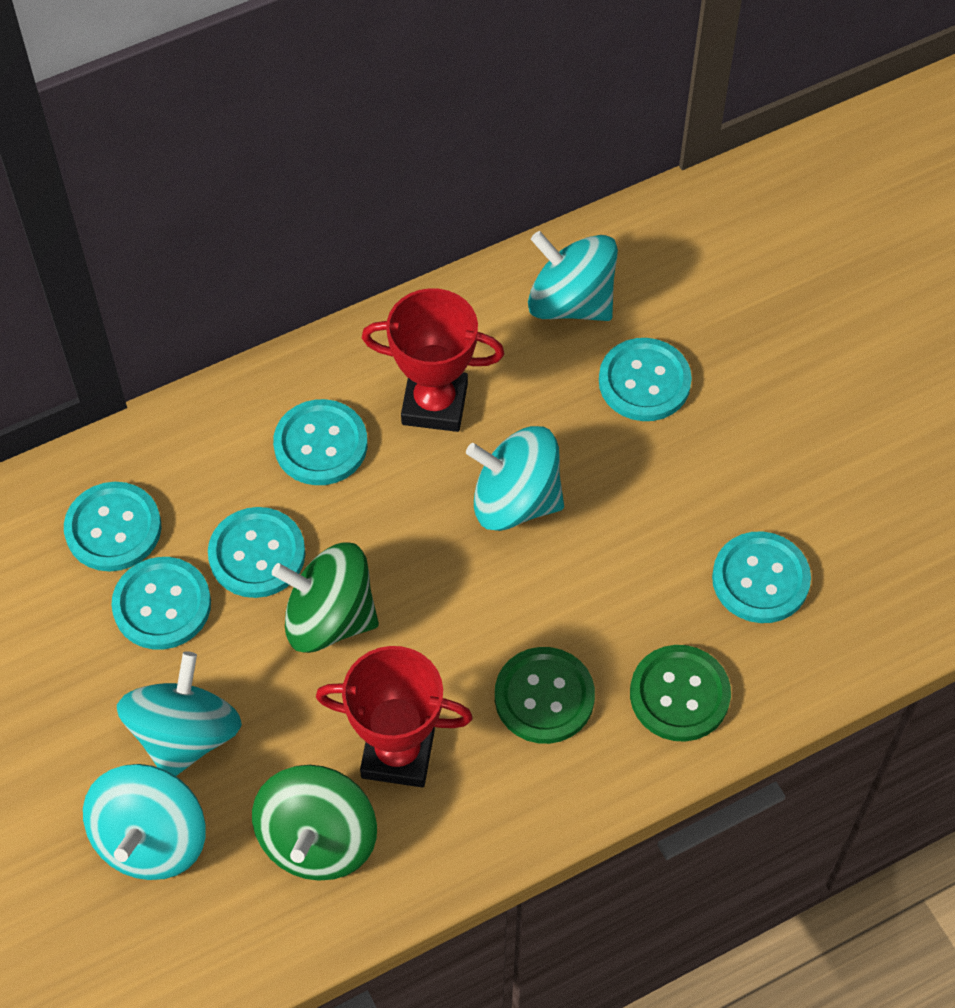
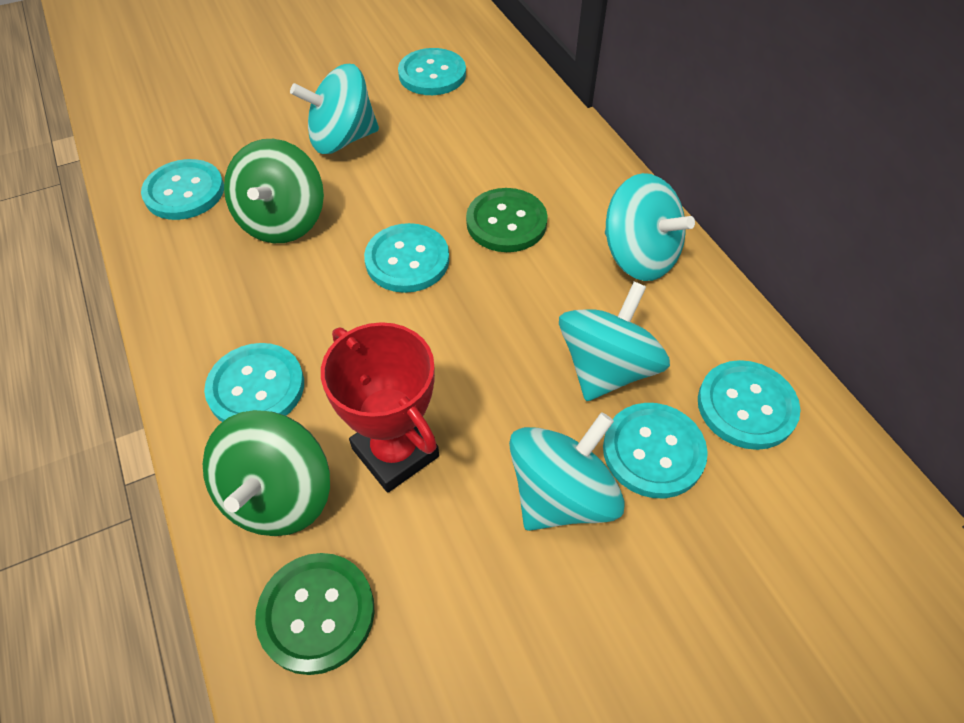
red trophy: [316,646,473,788] [362,288,504,432] = 2 -> [321,322,439,493] = 1

